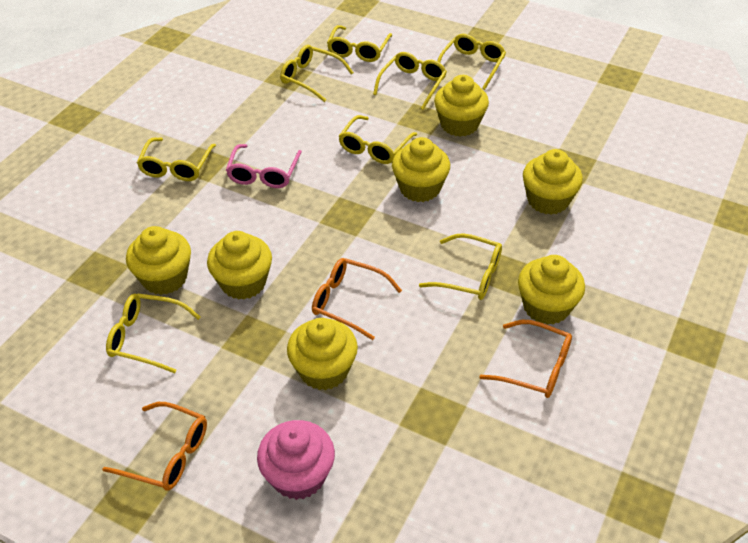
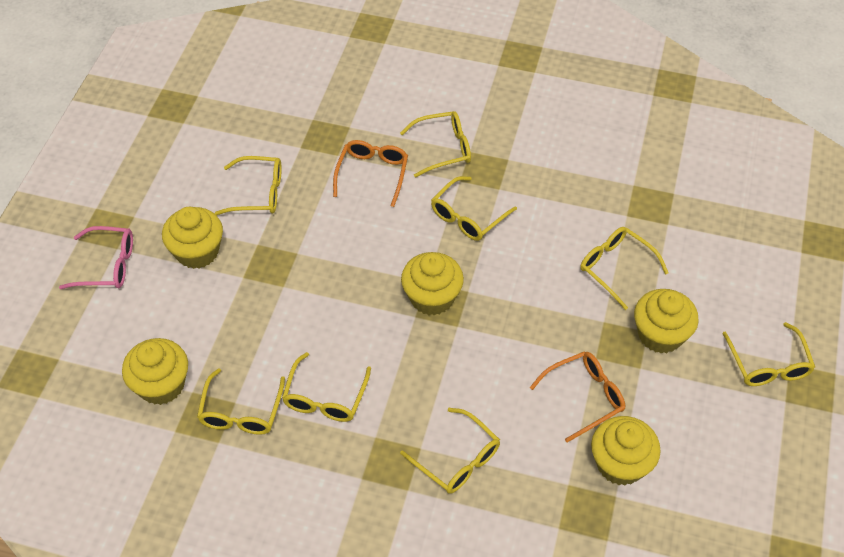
orange glasses: [102,402,207,491] [312,258,402,340] [479,320,572,398] = 3 -> [333,140,408,207] [530,351,625,443] = 2
pink cupcake: [257,420,335,500] = 1 -> none = 0
yellow cupcake: [126,226,191,295] [207,231,272,300] [287,318,358,390] [392,137,450,202] [434,75,489,137] [518,255,585,325] [523,149,583,215] = 7 -> [122,338,188,405] [162,207,223,269] [401,252,464,316] [591,416,661,485] [634,289,699,354] = 5

